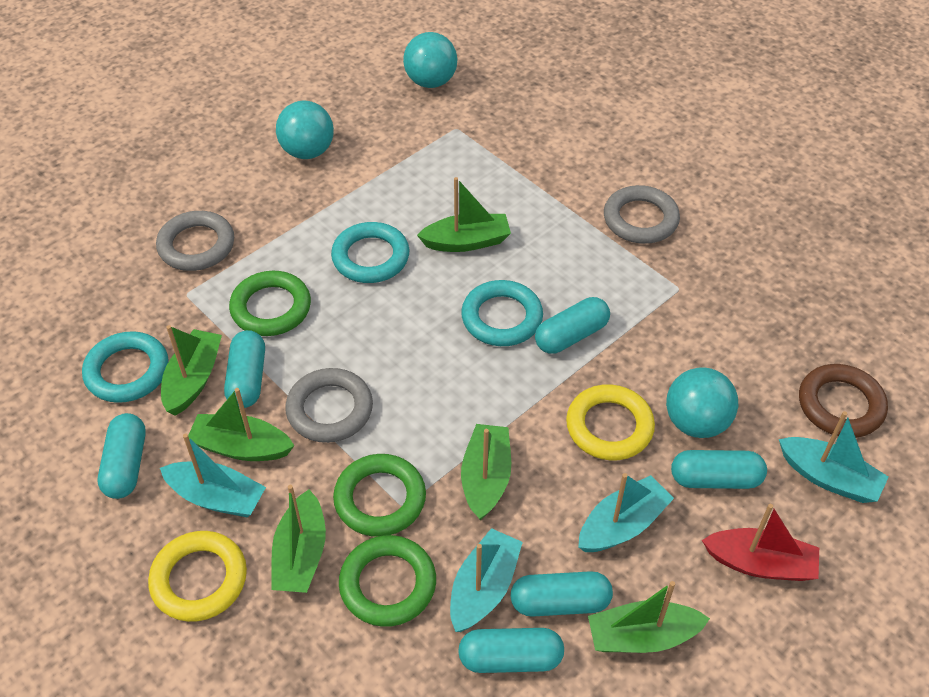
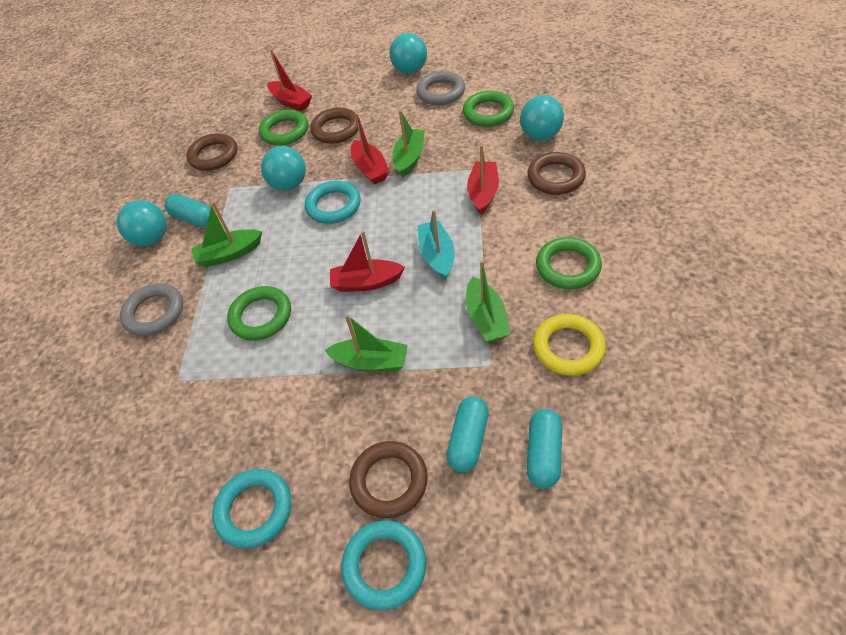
brown ring: [799,364,888,438] = 1 -> [186,133,237,171] [310,107,360,144] [349,441,428,518] [527,152,586,195] = 4
green boat: [161,325,222,416] [188,388,294,461] [271,485,326,593] [417,177,511,252] [461,424,511,520] [588,581,710,653] = 6 -> [192,201,262,267] [324,314,408,372] [392,110,425,178] [466,260,511,343] = 4
green ring: [229,271,311,336] [333,454,426,537] [339,535,436,627] = 3 -> [227,286,291,341] [259,110,308,146] [463,91,514,127] [536,237,602,289] = 4
grey ring: [156,211,234,271] [285,368,373,443] [604,185,680,244] = 3 -> [120,283,183,336] [416,71,465,105] = 2
red boat: [702,504,819,581] = 1 -> [267,49,312,111] [330,231,405,292] [351,112,390,184] [467,145,499,215] = 4
turquoise ball: [276,101,334,159] [403,32,458,88] [666,367,738,438] = 3 -> [116,200,167,246] [261,146,306,191] [390,33,427,74] [520,95,564,141] = 4
turquoise boat: [160,434,266,517] [450,528,523,632] [578,473,674,552] [779,411,889,503] = 4 -> [417,210,455,280] = 1
turquoise capsule: [98,413,146,499] [224,330,265,408] [458,628,564,673] [511,571,613,617] [535,297,610,354] [671,450,767,489] = 6 -> [164,194,211,227] [446,396,489,472] [527,409,562,488] = 3
yellow ring: [148,531,247,622] [566,384,655,461] = 2 -> [533,314,606,376] = 1

